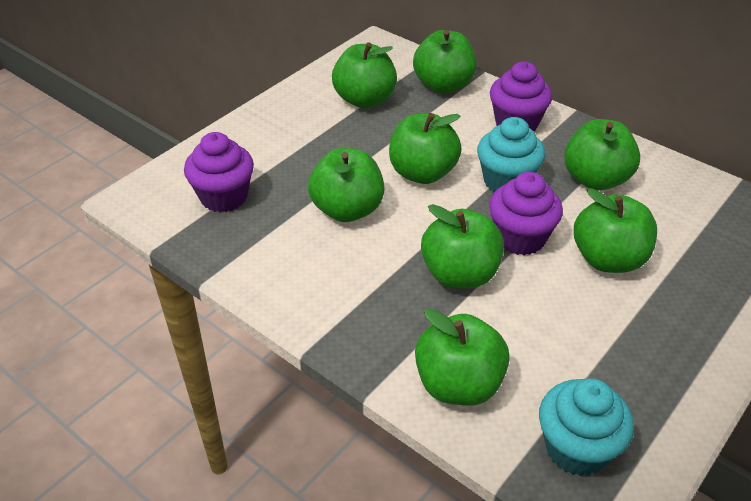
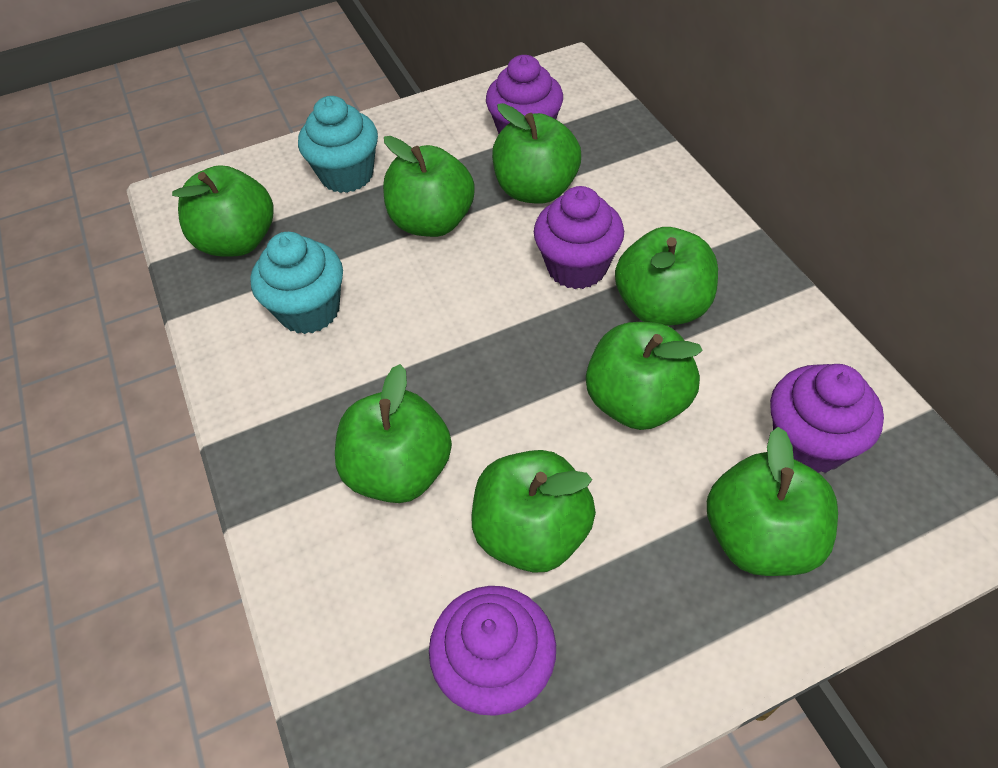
purple cupcake: [184,132,254,213] [489,172,563,255] [490,62,552,131] = 3 -> [429,586,556,716] [486,55,563,134] [534,186,624,289] [770,364,884,473] = 4

